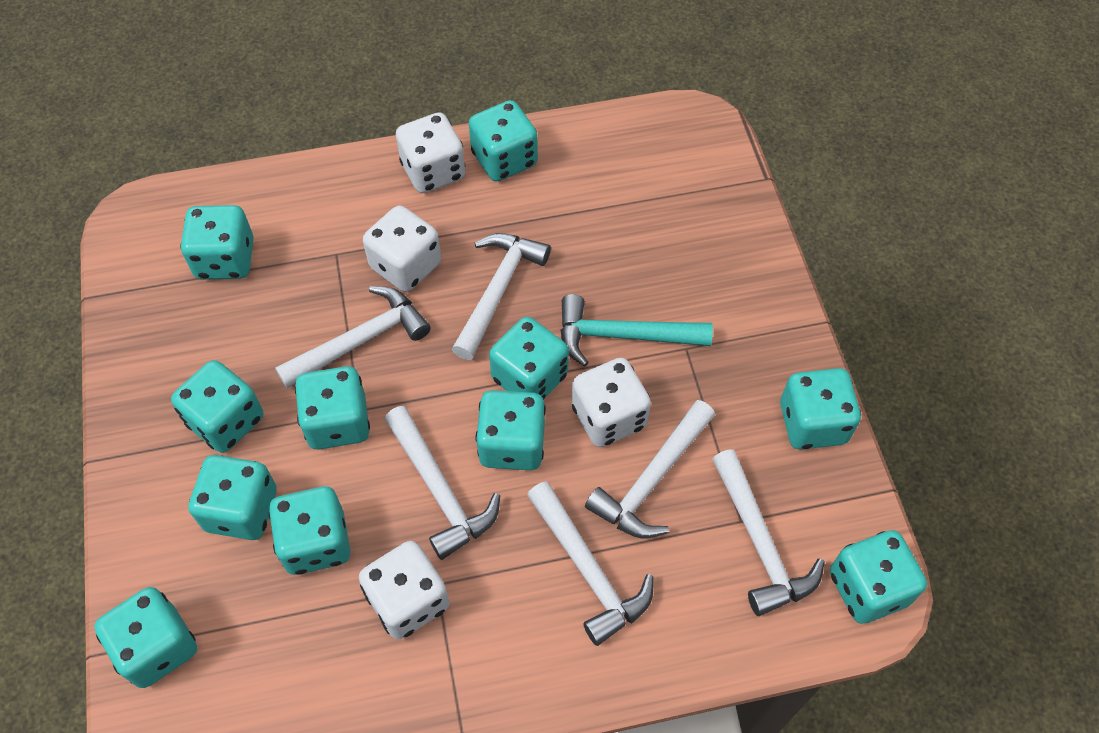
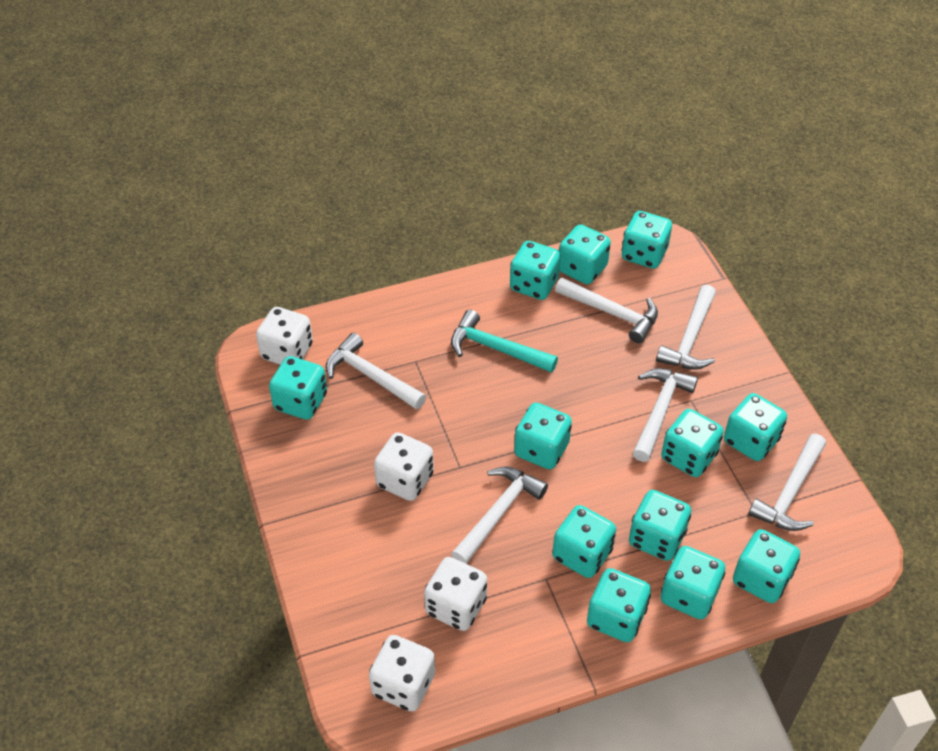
turquoise dice: [94,587,197,688] [171,360,263,453] [180,205,254,280] [188,455,277,540] [269,486,350,575] [295,366,370,450] [469,100,538,182] [476,390,546,470] [489,317,569,400] [780,368,861,450] [830,530,927,624] = 11 -> [269,356,327,420] [510,241,561,300] [514,403,572,469] [552,505,616,578] [559,224,611,284] [587,568,651,642] [622,211,672,269] [629,490,691,561] [660,546,725,619] [661,409,724,477] [724,393,787,461] [733,529,800,603] = 12

